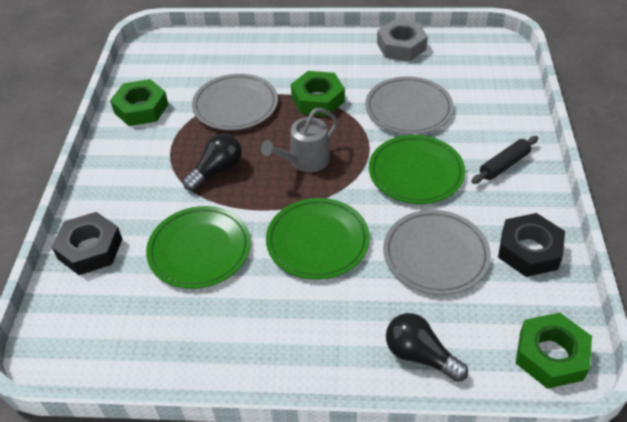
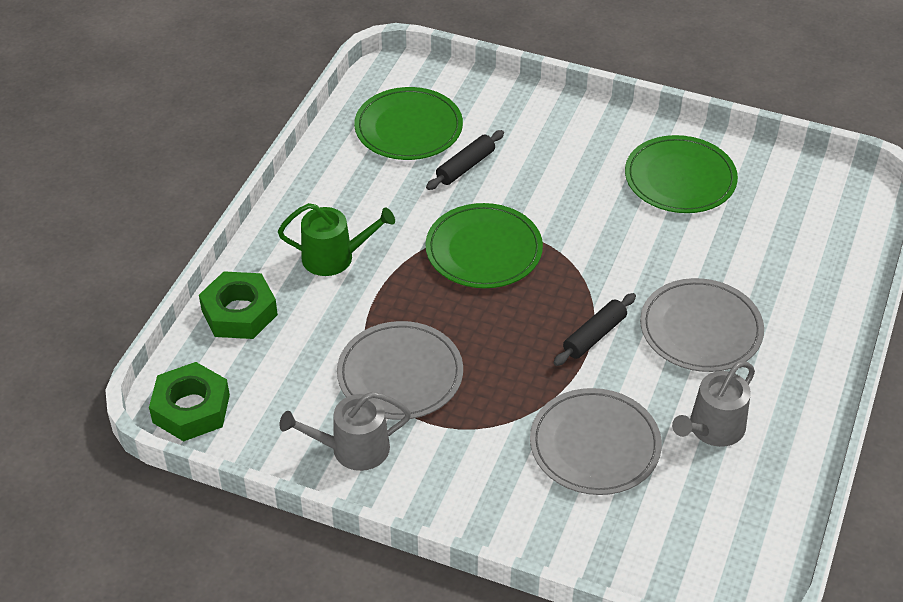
black light bulb: [183,133,242,191] [386,313,468,382] = 2 -> none = 0
black nut: [52,212,122,275] [498,213,565,277] = 2 -> none = 0
black rolling pin: [472,136,538,184] = 1 -> [426,130,504,190] [553,293,636,366] = 2
green nut: [110,79,169,126] [291,71,345,116] [516,312,592,389] = 3 -> [149,362,230,441] [199,271,278,339] = 2
green watering can: none = 0 -> [278,203,395,276] = 1
grey nut: [377,19,428,61] = 1 -> none = 0
grey watering can: [261,108,338,172] = 1 -> [279,392,411,471] [672,361,755,447] = 2

